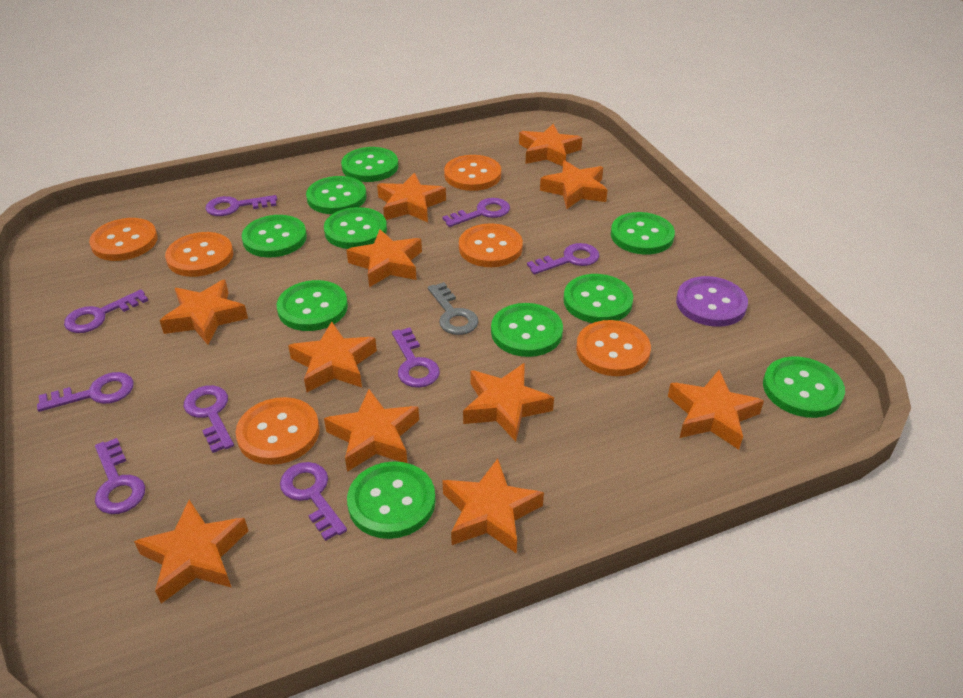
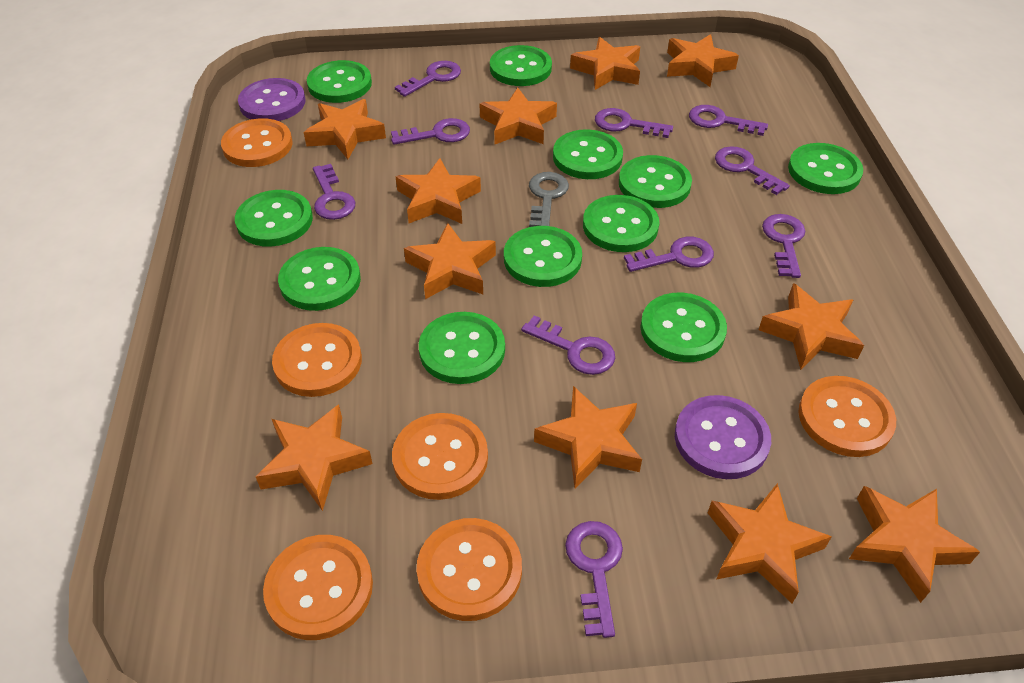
green button: [241,215,307,258] [277,280,348,331] [306,176,366,214] [324,207,387,249] [341,147,398,182] [347,461,436,539] [491,303,563,357] [563,274,633,323] [611,212,675,255] [763,356,845,418] = 10 -> [235,190,313,247] [278,247,361,311] [307,60,372,103] [419,312,505,384] [490,45,552,86] [504,226,582,287] [553,129,623,179] [583,195,659,252] [619,155,692,208] [641,293,727,362] [788,143,863,194] = 11
purple button: [676,276,748,327] = 1 -> [238,78,306,121] [675,395,771,479] = 2
purple key: [37,372,134,412] [64,289,148,333] [95,438,145,514] [184,385,234,453] [205,195,277,216] [280,462,347,541] [392,327,440,388] [443,198,510,227] [527,243,599,274] = 9 -> [313,164,355,220] [391,118,470,145] [395,61,461,97] [521,315,615,375] [565,521,623,638] [595,108,673,138] [624,237,714,272] [689,105,768,136] [715,146,790,195] [762,214,806,278] = 10

